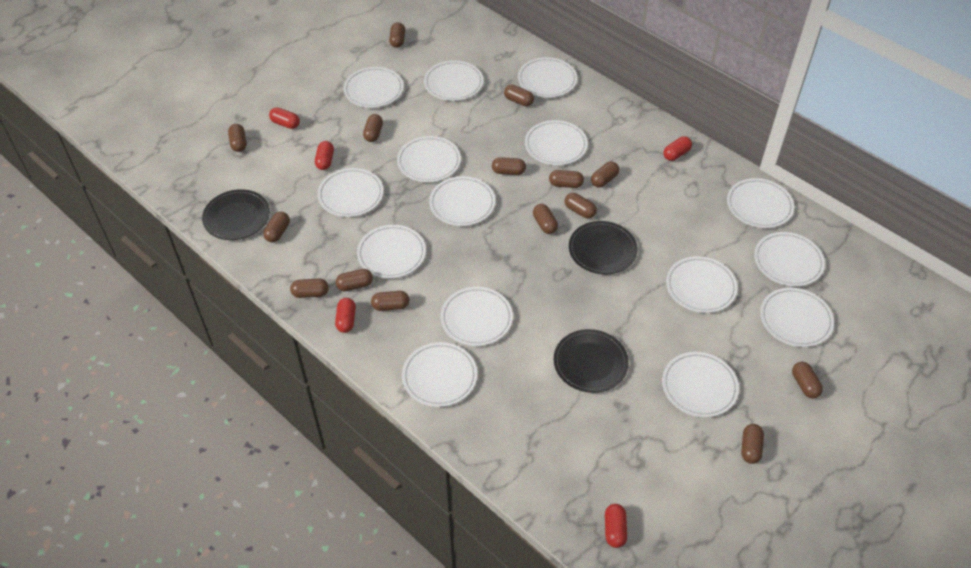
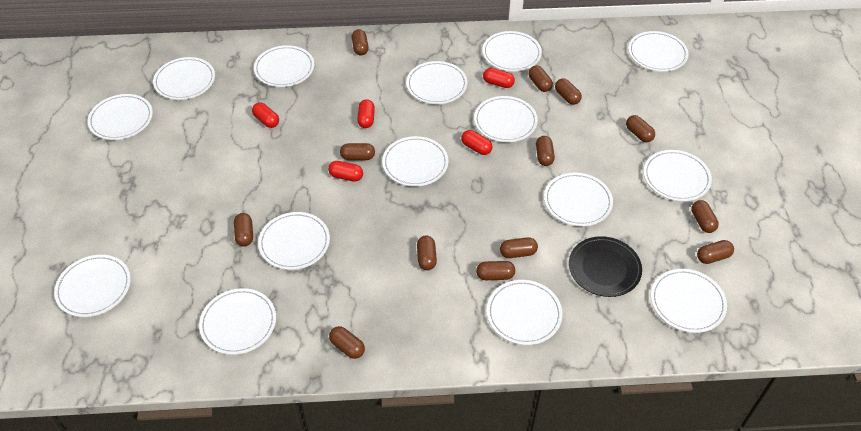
black plate: [202,189,270,240] [554,329,629,393] [569,221,638,275] = 3 -> [569,236,642,297] = 1
brown capsule: [228,124,246,152] [264,212,290,242] [290,278,329,298] [335,269,373,291] [363,114,383,142] [371,291,409,311] [389,22,405,48] [492,157,526,175] [504,85,534,106] [533,204,558,234] [549,170,584,188] [564,193,597,218] [591,161,619,188] [741,424,764,464] [792,362,823,398] = 15 -> [234,213,253,247] [329,326,365,359] [340,143,375,160] [351,29,369,55] [417,235,437,270] [476,261,515,280] [500,237,538,258] [528,65,553,92] [536,136,555,166] [555,78,582,105] [626,115,655,142] [691,200,719,233] [697,240,734,264] = 13

